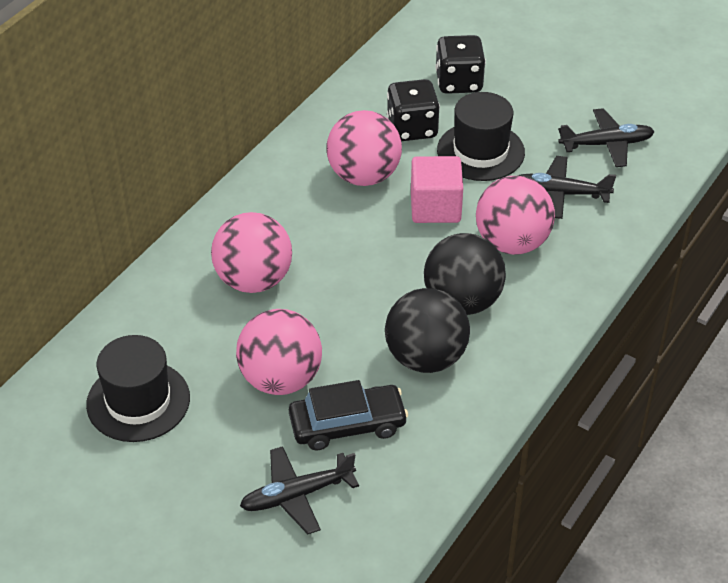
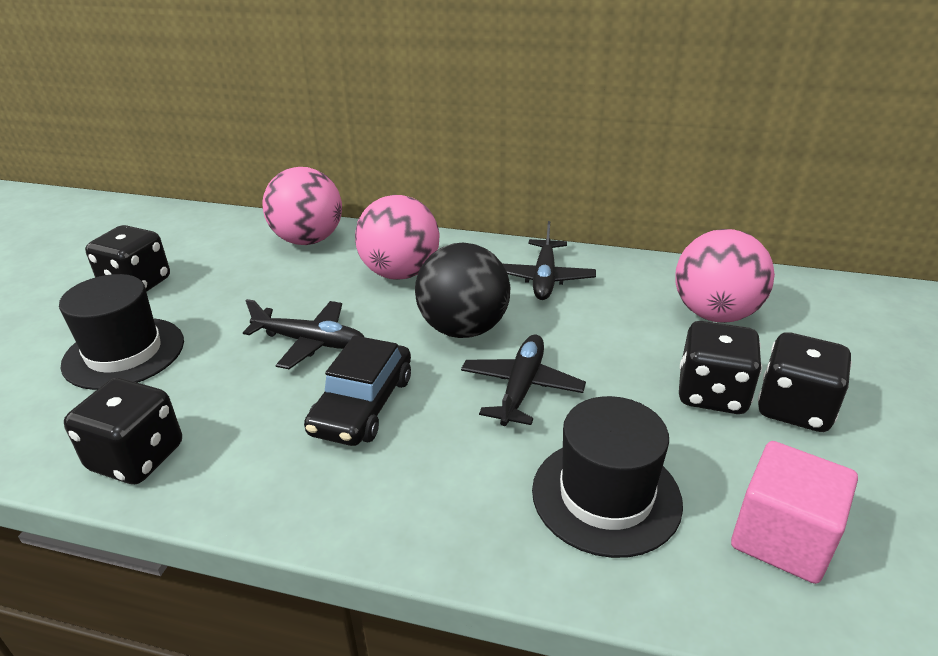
black ball: [385,288,470,373] [424,233,506,315] = 2 -> [415,243,510,338] = 1
black dice: [387,79,440,141] [435,35,486,94] = 2 -> [64,378,182,484] [85,225,170,292] [679,321,762,414] [758,332,852,432] = 4
pink ball: [211,212,292,293] [236,309,322,395] [327,110,402,186] [476,176,555,255] = 4 -> [262,167,342,245] [355,195,439,280] [675,229,775,323] = 3

